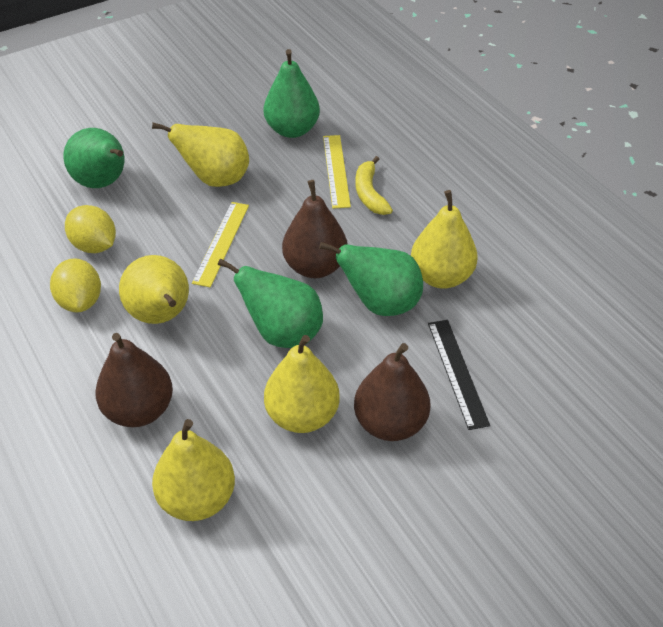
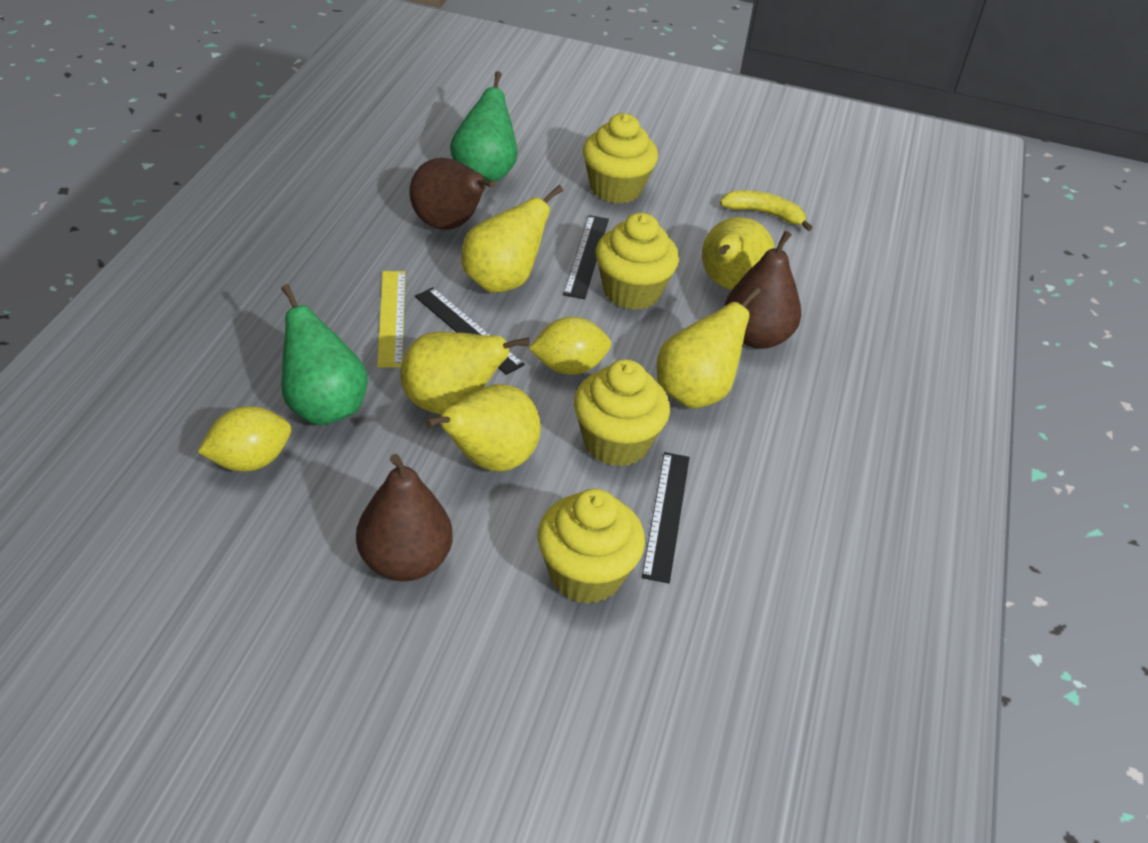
black ruler: [428,320,490,430] = 1 -> [415,288,525,375] [563,215,609,299] [642,452,690,583] = 3
green pear: [63,128,124,188] [218,258,323,348] [264,49,320,138] [320,242,423,316] = 4 -> [281,284,368,425] [450,71,517,182] = 2
yellow cupcake: none = 0 -> [537,489,645,604] [574,359,670,467] [583,113,658,204] [596,213,679,310] = 4
yellow ruler: [192,202,249,287] [323,135,351,209] = 2 -> [377,271,405,368] = 1

